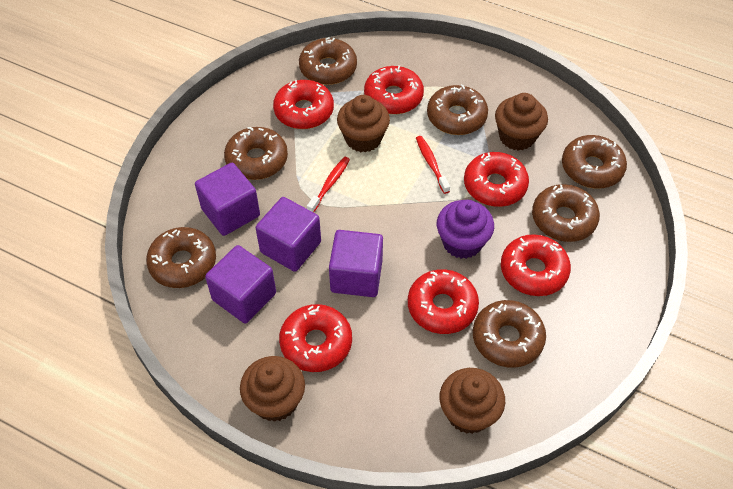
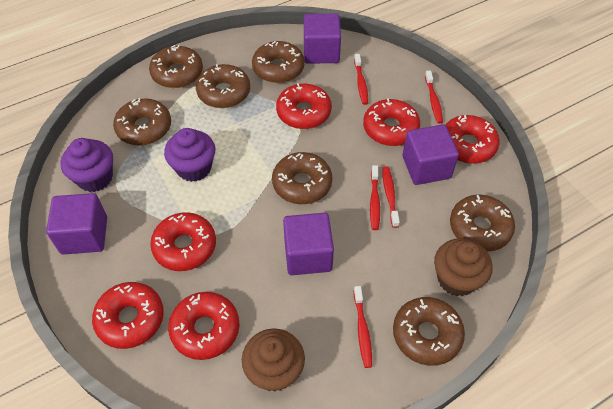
brown cupcake: [240,356,305,422] [337,95,390,153] [440,368,505,434] [495,93,548,151] = 4 -> [242,328,305,392] [434,238,493,296] = 2
purple cupcake: [437,200,494,259] = 1 -> [61,138,113,192] [164,128,215,182] = 2
red toothbrush: [307,157,350,213] [416,136,450,194] = 2 -> [354,54,368,105] [354,286,372,368] [370,165,380,230] [382,166,400,228] [425,70,443,123] = 5

